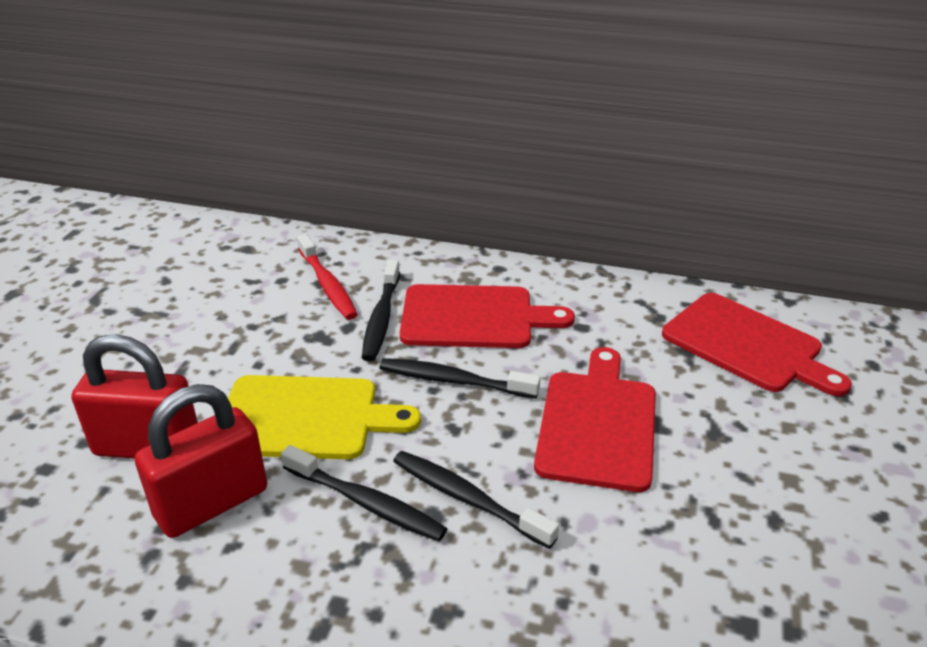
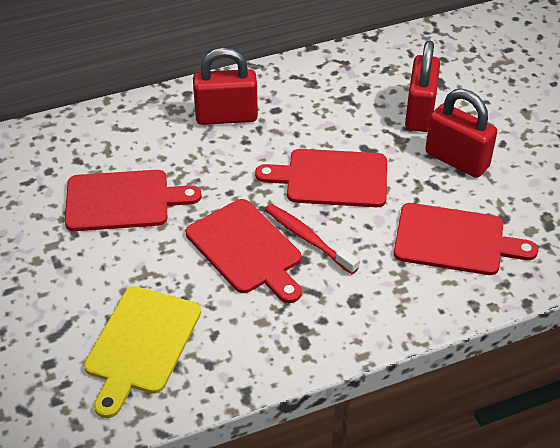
black toothbrush: [281,445,447,541] [362,260,400,361] [379,358,541,399] [393,451,559,549] = 4 -> none = 0
red cutting board: [400,284,575,348] [534,347,656,492] [662,293,852,396] = 3 -> [65,170,202,231] [186,199,302,303] [255,149,387,207] [394,203,538,275] = 4
red padlock: [71,334,198,459] [135,384,267,538] = 2 -> [193,48,258,125] [405,40,440,132] [425,89,497,178] = 3

